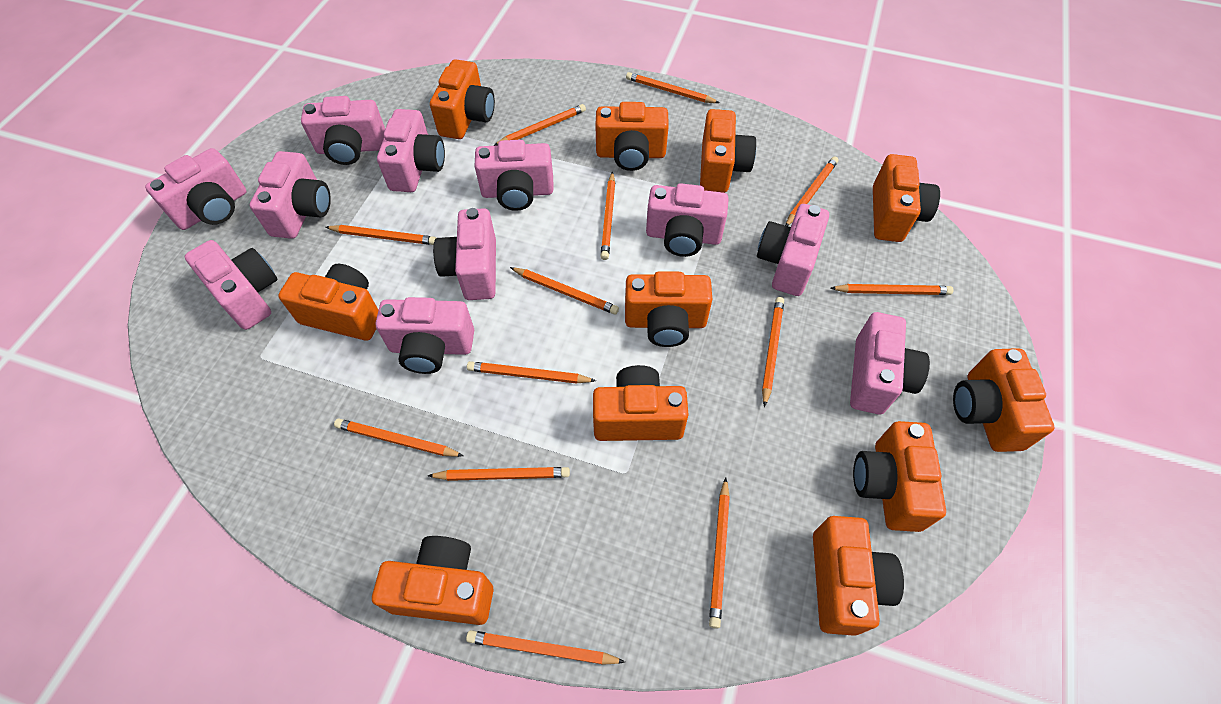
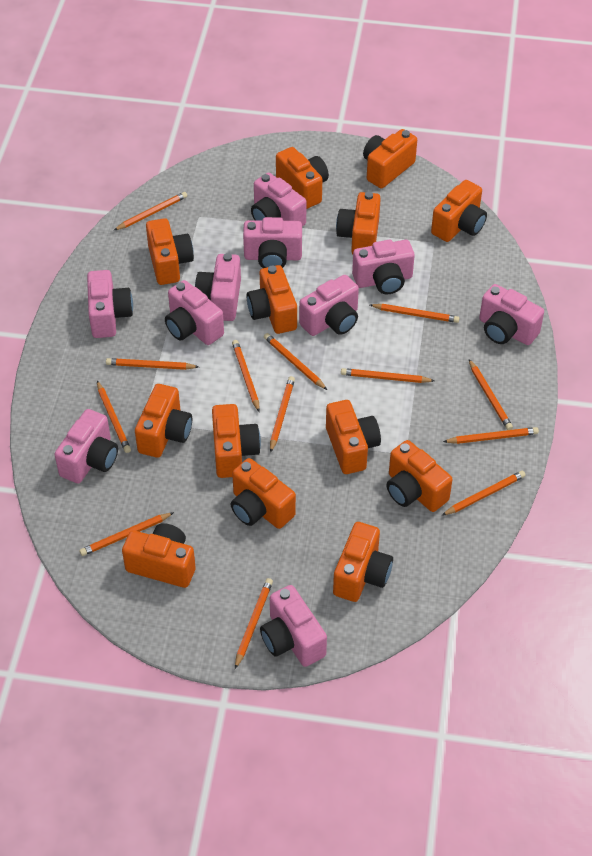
orange camera: [278,264,378,341] [372,536,494,625] [430,59,495,139] [593,365,689,441] [595,102,669,171] [625,271,712,347] [700,109,756,193] [813,516,904,636] [853,421,946,532] [873,154,940,242] [953,348,1054,452] = 11 -> [122,523,196,588] [135,384,192,458] [146,218,194,285] [212,404,261,478] [231,458,296,529] [247,265,297,334] [276,147,329,209] [326,400,381,474] [333,522,393,602] [336,192,381,254] [363,129,417,189] [386,440,453,512] [431,180,487,242] = 13
pink camera: [145,148,247,230] [185,240,278,330] [250,151,331,239] [301,96,385,165] [376,297,474,374] [377,109,445,192] [433,208,496,300] [475,140,554,211] [646,183,729,257] [757,204,829,296] [850,312,930,415] = 11 -> [54,409,118,483] [87,270,133,338] [165,280,224,345] [195,253,241,321] [243,217,302,268] [251,173,306,227] [260,585,327,667] [299,275,359,336] [352,240,415,294] [479,284,544,345] = 10

